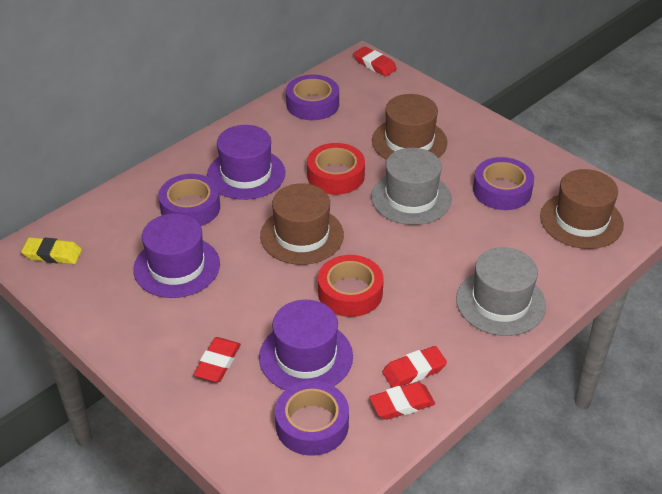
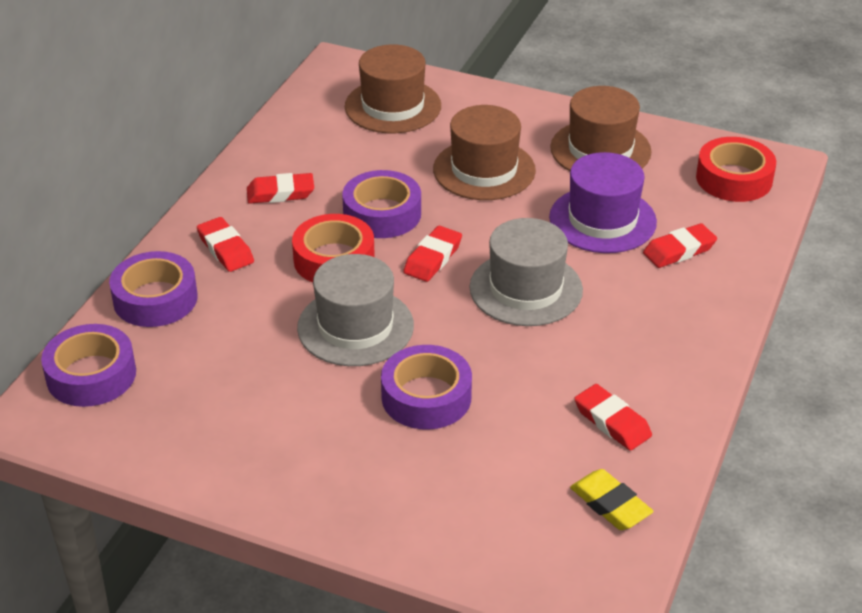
purple hat: [133,213,220,298] [207,125,285,200] [259,300,353,390] = 3 -> [549,152,657,253] = 1
red eraser: [193,337,241,382] [353,46,397,76] [369,382,435,420] [382,346,447,388] = 4 -> [197,217,254,272] [247,173,314,204] [403,226,462,282] [574,384,652,451] [643,223,717,268] = 5

